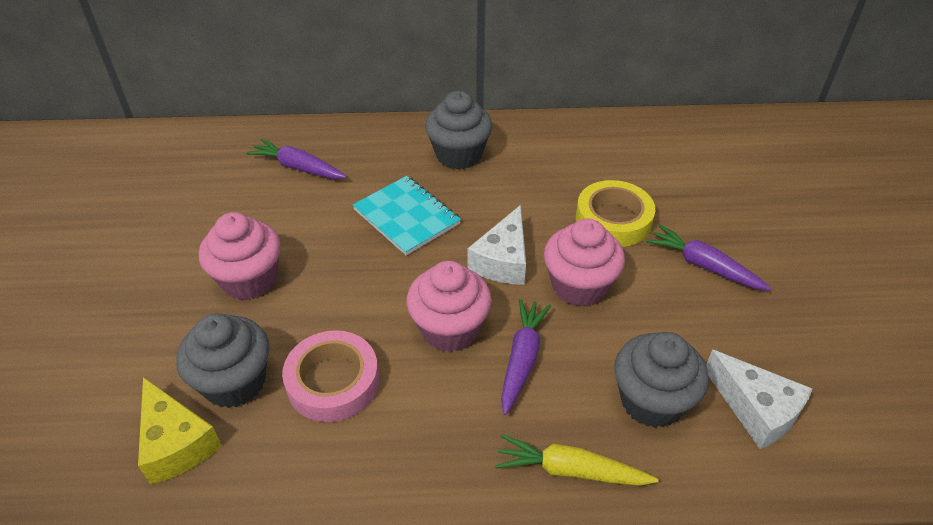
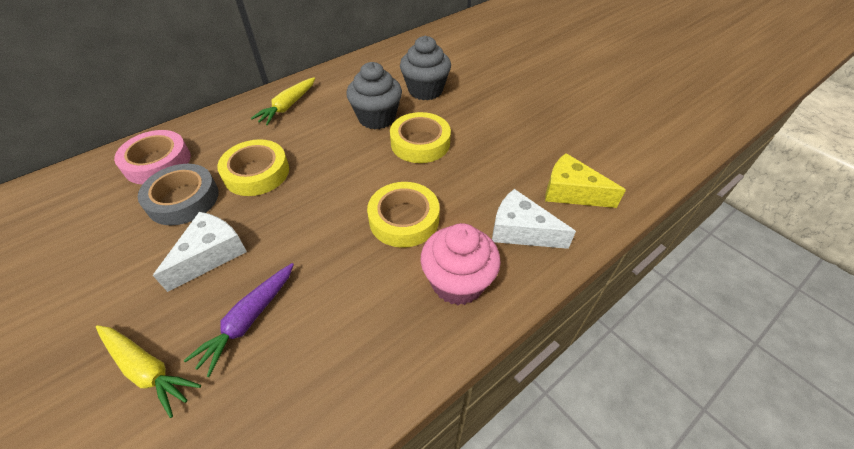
grey cupcake: [176,313,269,408] [425,91,492,169] [614,332,709,428] = 3 -> [346,62,402,129] [400,36,451,100] = 2
grey tape: none = 0 -> [138,164,219,225] = 1
pink cupcake: [199,212,281,300] [406,261,492,352] [544,218,625,307] = 3 -> [421,223,501,305] = 1
purple carrot: [246,139,347,179] [501,299,551,415] [646,225,771,291] = 3 -> [183,263,294,377] = 1
turquoise notebook: [353,176,461,255] = 1 -> none = 0
yellow carrot: [495,434,659,486] = 1 -> [96,325,201,418] [251,77,315,125] = 2
yellow tape: [576,180,655,247] = 1 -> [217,139,289,196] [367,182,440,248] [390,112,451,163] = 3

